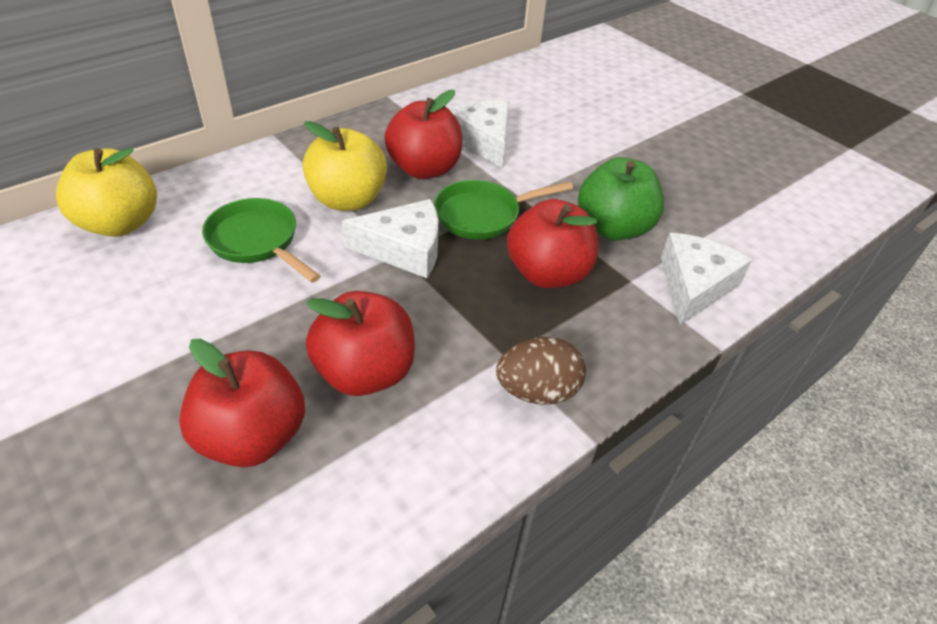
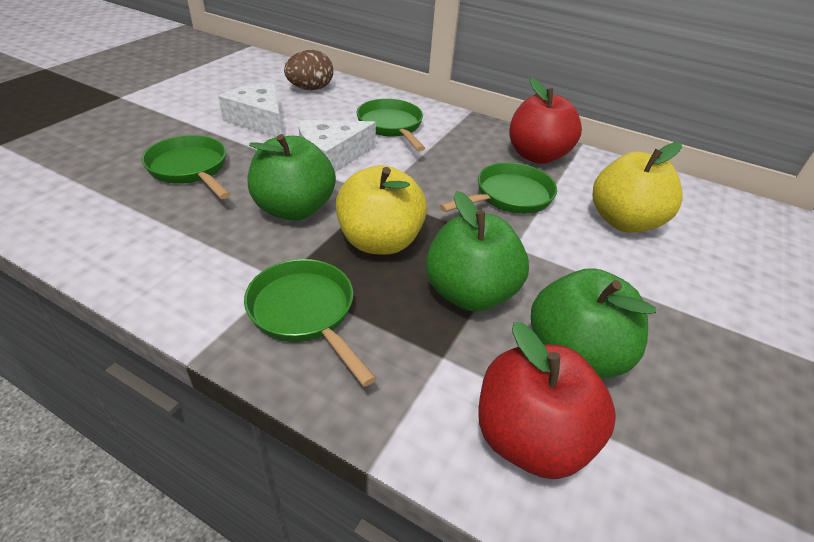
green apple: [578,157,664,240] = 1 -> [248,134,336,220] [426,191,529,312] [531,268,656,378] = 3
green pan: [202,198,321,283] [434,180,573,240] = 2 -> [142,135,231,199] [244,259,376,387] [357,99,425,151] [439,162,557,214] = 4
red apple: [179,339,305,467] [306,291,415,396] [385,90,462,179] [507,199,598,288] = 4 -> [478,322,616,479] [509,78,582,164] = 2
white cheese: [342,199,439,278] [449,100,509,168] [661,233,752,325] = 3 -> [218,82,282,137] [298,120,376,172] = 2

